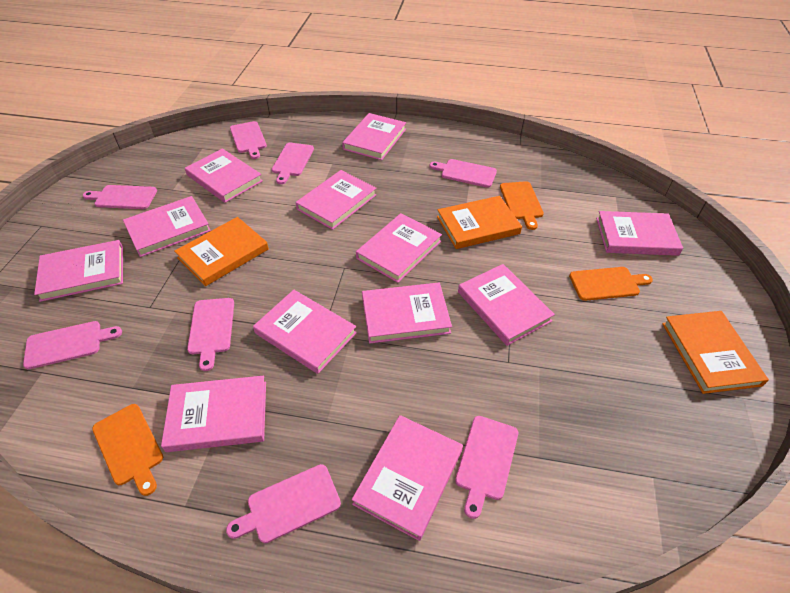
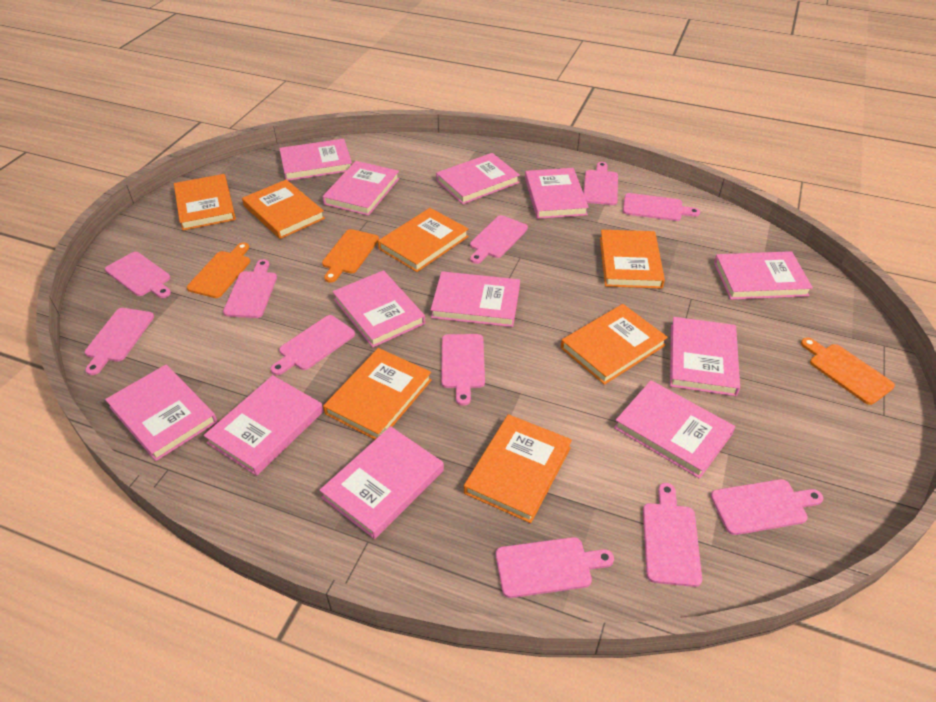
orange book: [174,217,269,286] [437,196,522,249] [662,311,769,394] = 3 -> [174,174,236,230] [242,180,325,239] [323,348,432,439] [378,208,469,272] [464,414,572,523] [561,304,668,385] [600,230,665,289] = 7
pink cutting board: [23,321,122,369] [83,185,157,209] [187,298,234,371] [226,464,341,543] [230,121,267,159] [272,143,314,184] [430,159,497,188] [455,416,518,519] = 8 -> [85,308,154,375] [105,252,171,298] [223,259,277,318] [271,315,355,375] [441,334,485,406] [470,215,528,264] [496,537,614,598] [584,162,618,205] [623,193,700,221] [643,483,702,587] [711,479,823,535] = 11

